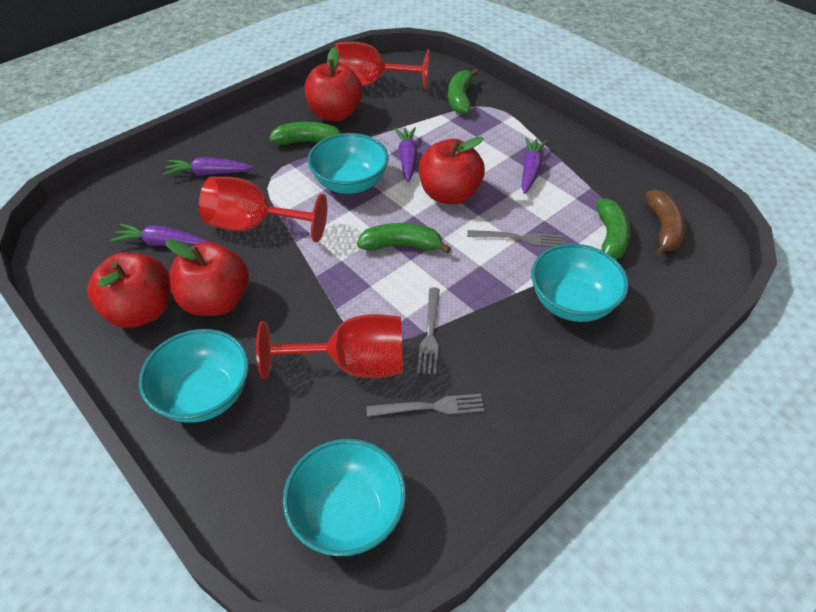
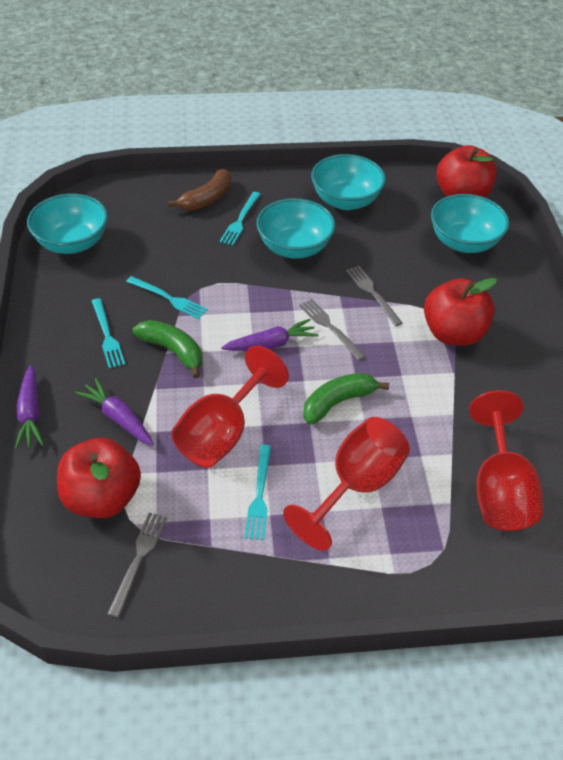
green banana: [269,122,341,145] [357,223,451,254] [448,69,478,115] [597,199,631,260] = 4 -> [133,320,202,378] [303,373,389,425] = 2
purple carrot: [110,224,207,246] [163,157,254,176] [394,127,417,182] [522,137,547,194] = 4 -> [15,365,44,449] [75,378,154,446] [221,319,319,351] = 3
red apple: [87,252,170,328] [166,239,249,316] [305,47,363,121] [419,137,485,204] = 4 -> [57,438,141,518] [424,278,497,346] [436,145,497,198] = 3
turquoise fork: none = 0 -> [92,298,125,368] [126,276,208,319] [219,192,260,246] [245,445,271,540] = 4

